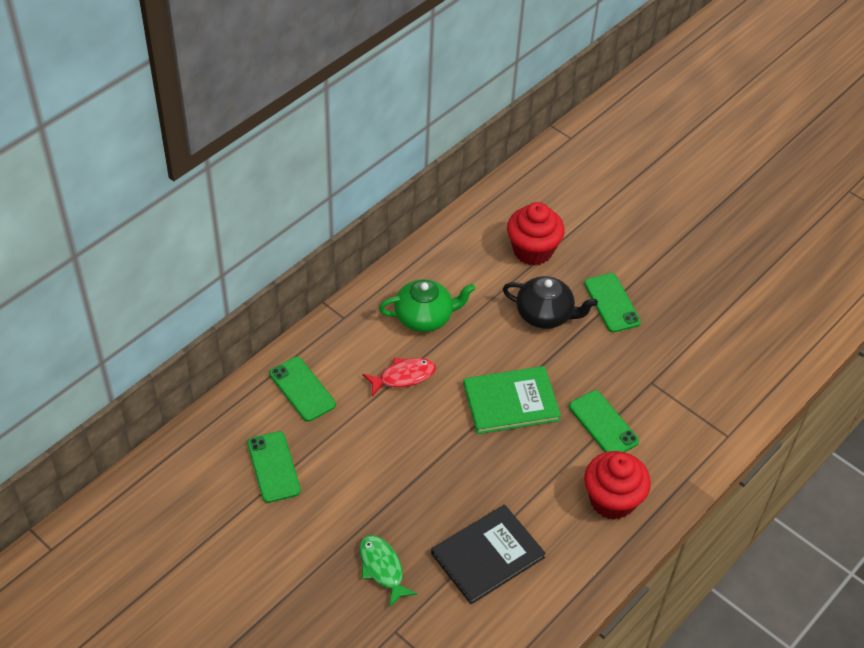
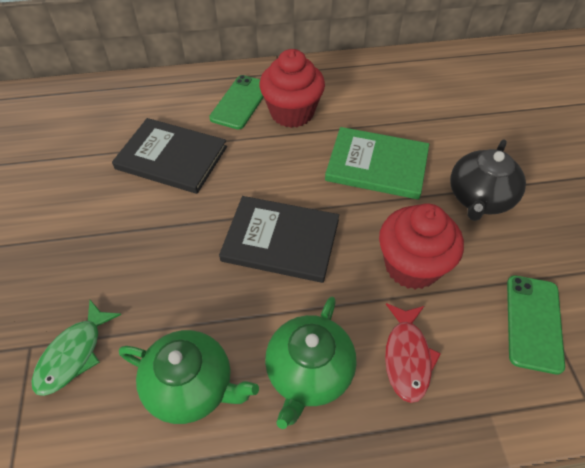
black book: [431,505,546,604] = 1 -> [112,118,227,194] [219,196,339,283] = 2
green phone: [247,431,301,503] [269,357,336,422] [569,390,639,452] [584,273,641,332] = 4 -> [209,75,264,130] [507,275,565,375] = 2
green teapot: [379,279,476,332] = 1 -> [119,330,259,424] [265,297,356,429] = 2

